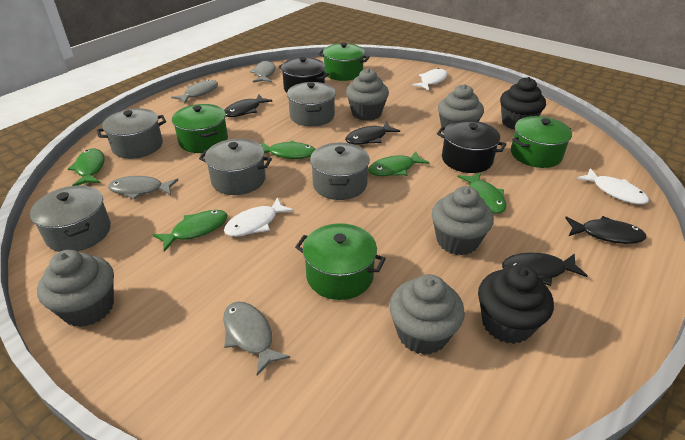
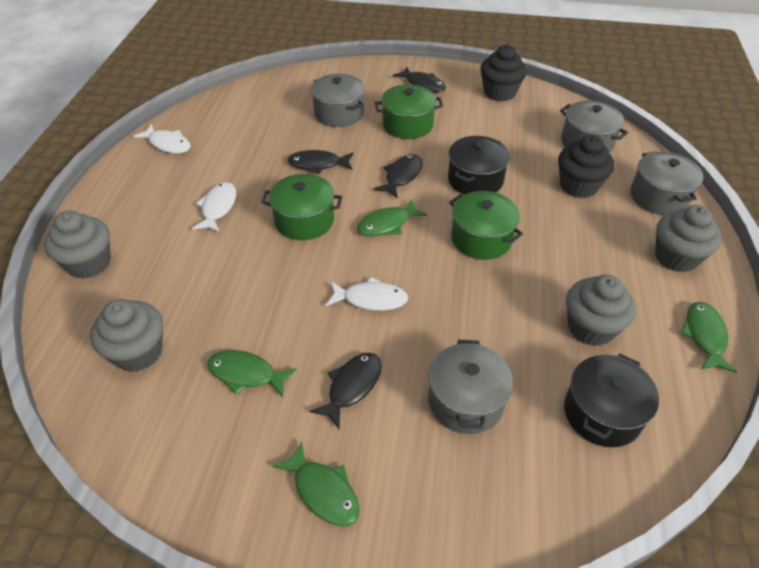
green fish: [68,149,104,186] [152,210,228,252] [261,140,316,159] [368,151,430,176] [458,172,506,214] = 5 -> [207,350,296,398] [272,442,359,526] [357,199,427,236] [681,302,737,373] = 4
green pot: [172,104,228,153] [295,223,386,300] [318,43,370,81] [511,116,572,168] = 4 -> [261,174,342,240] [375,84,443,139] [449,191,523,260] = 3
grey cupcake: [37,250,114,327] [346,68,389,121] [389,274,465,355] [432,186,494,255] [438,84,484,133] = 5 -> [44,211,111,279] [90,299,163,372] [566,275,636,346] [655,205,722,273] = 4
grey fish: [108,176,178,200] [171,80,218,103] [223,302,290,376] [250,61,275,82] = 4 -> none = 0
grey pot: [30,185,111,252] [97,108,166,159] [199,138,272,195] [287,82,336,127] [310,143,370,200] = 5 -> [311,74,365,127] [428,340,513,434] [560,101,628,153] [630,151,703,215] = 4

